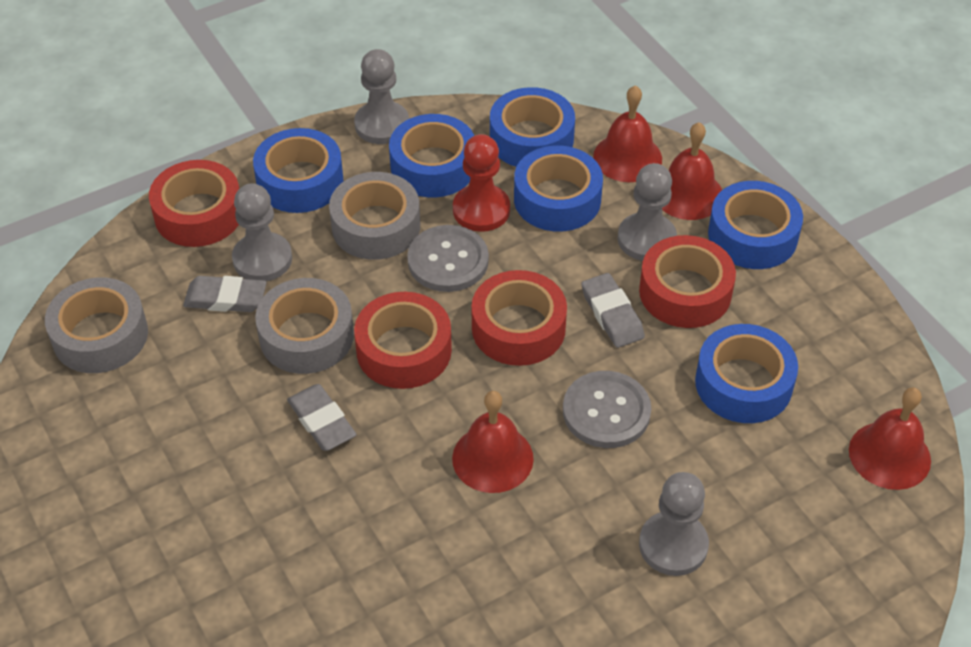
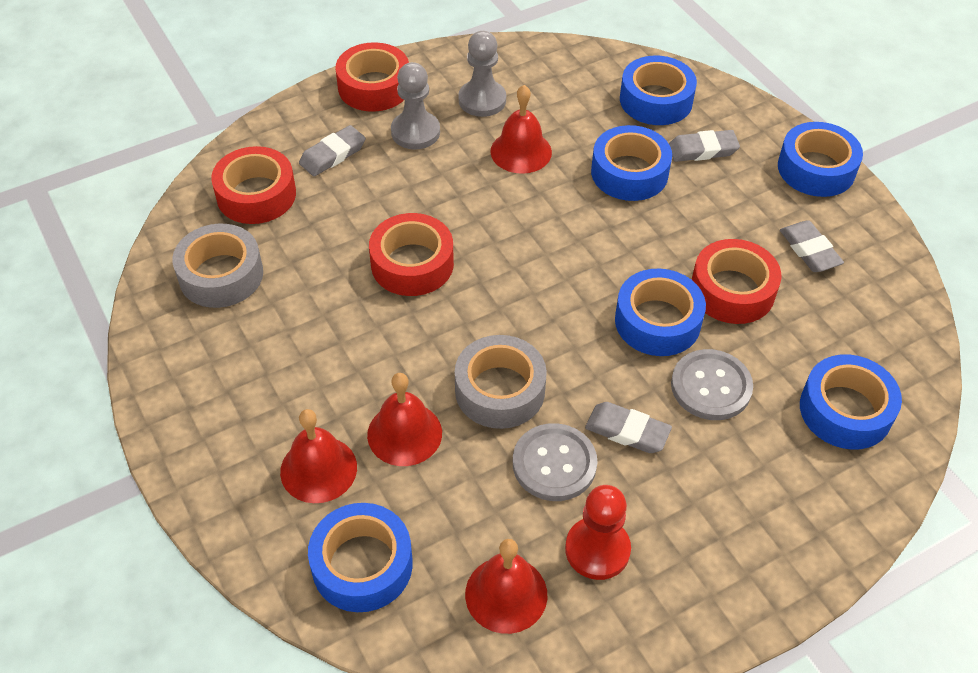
grey eraser: [183,276,267,312] [287,384,357,451] [581,273,645,348] = 3 -> [299,125,366,176] [585,402,672,453] [669,130,740,162] [780,220,844,272] = 4
grey pawn: [232,183,292,281] [354,49,409,144] [617,163,677,261] [639,472,709,576] = 4 -> [391,62,440,150] [458,31,506,117] = 2
grey tape: [45,277,148,373] [255,278,354,374] [329,172,420,260] = 3 -> [172,224,263,308] [455,335,547,429] = 2

